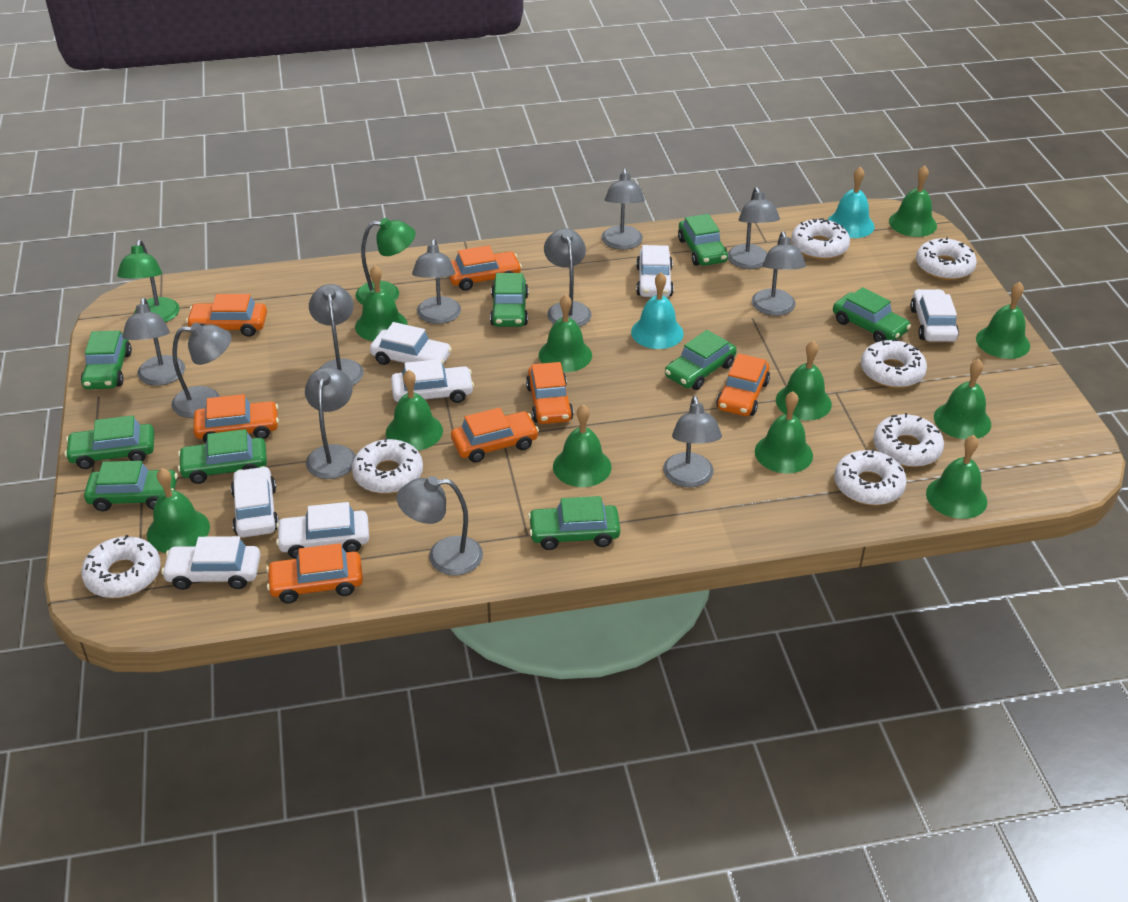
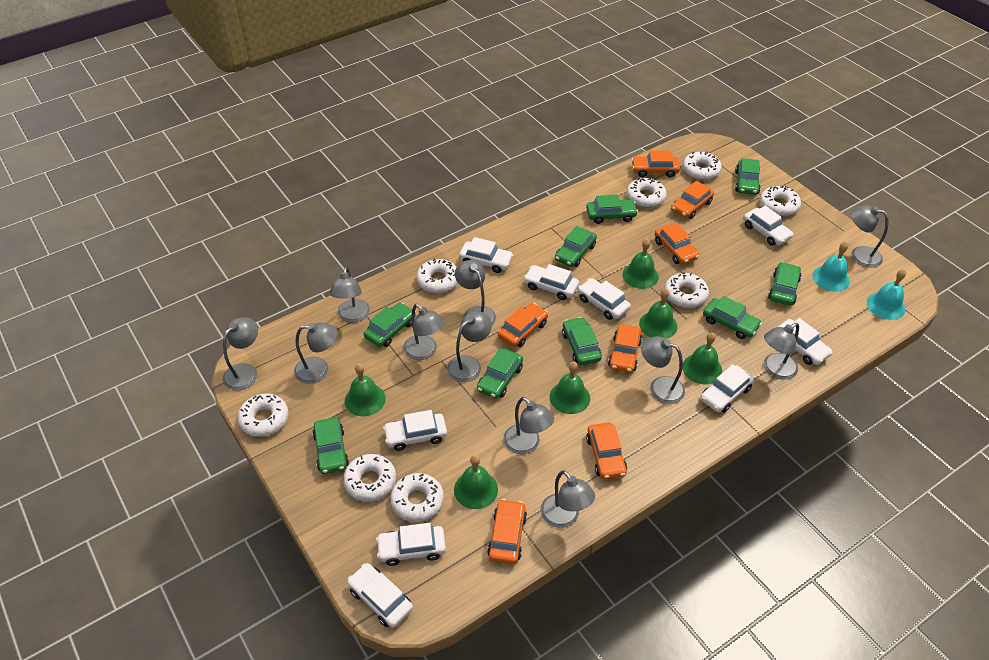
green bell: [147,468,210,553] [355,265,408,341] [386,370,443,451] [539,294,592,372] [553,404,612,487] [755,391,813,473] [776,340,832,421] [889,166,937,237] [926,435,987,519] [934,359,991,440] [976,282,1030,359] = 11 -> [345,364,386,416] [454,455,498,509] [550,361,590,414] [622,239,659,289] [639,288,678,339] [683,332,722,385] = 6
green lamp: [117,240,180,323] [355,218,415,305] = 2 -> none = 0
white car: [161,536,260,590] [231,466,279,537] [276,502,369,559] [370,322,452,365] [391,359,474,403] [636,245,674,297] [910,289,959,342] = 7 -> [347,563,413,628] [376,523,446,566] [383,410,447,451] [459,237,514,273] [524,264,579,300] [578,278,631,320] [701,364,754,413] [743,206,794,246] [778,318,833,365] = 9
white donut: [81,535,161,598] [352,438,423,494] [791,218,850,260] [834,449,907,505] [861,339,927,388] [873,413,944,467] [916,237,977,280] = 7 -> [238,394,289,437] [343,454,396,502] [390,473,444,522] [416,258,458,293] [627,178,667,208] [664,273,709,308] [683,151,722,180] [760,186,801,216] = 8

